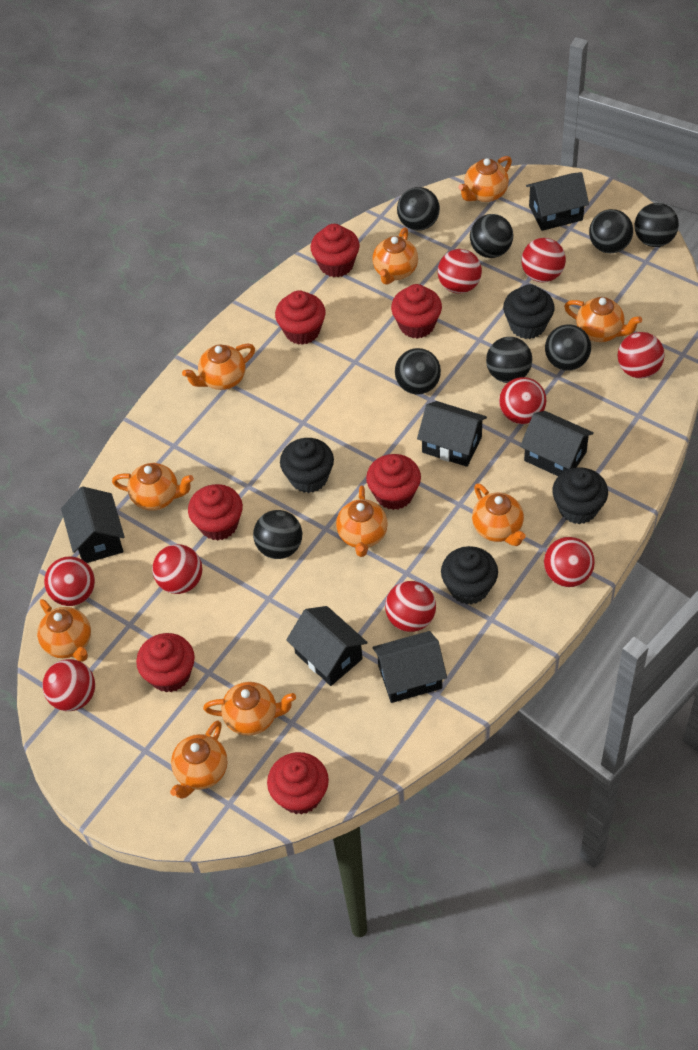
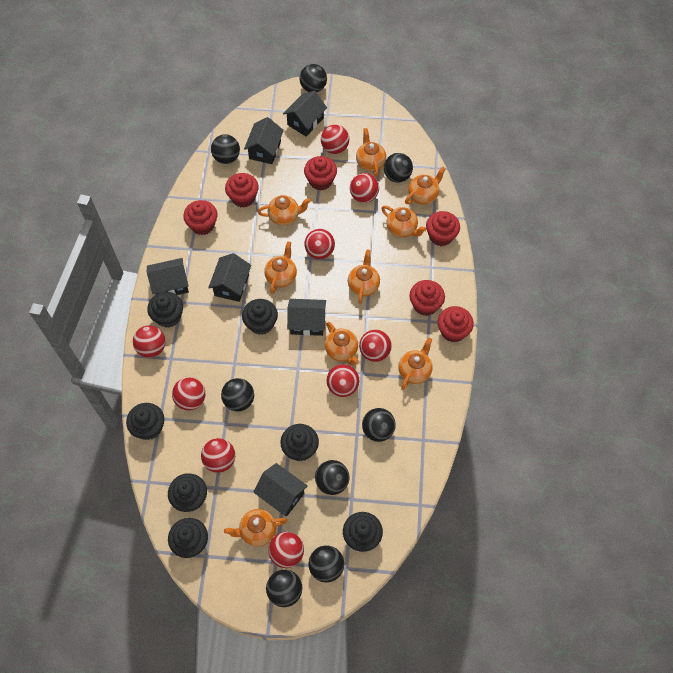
black cupcake: [280,438,334,493] [441,546,498,605] [503,284,554,339] [552,467,608,524] = 4 -> [126,403,164,440] [147,292,183,328] [168,473,207,512] [168,518,208,558] [242,299,278,335] [280,424,319,461] [343,512,383,552] = 7
orange teapot: [37,599,91,662] [112,463,194,511] [170,720,227,799] [182,344,255,390] [203,682,296,736] [336,485,388,557] [373,228,418,285] [458,156,512,202] [472,483,526,546] [564,297,642,342] = 10 -> [224,509,287,546] [257,195,310,226] [264,241,297,294] [325,322,359,366] [348,250,380,304] [356,128,386,177] [381,206,426,238] [398,337,433,389] [405,167,446,205] = 9
red cupcake: [136,633,195,692] [188,484,243,541] [267,752,329,815] [275,290,326,345] [310,224,360,277] [366,454,421,510] [391,284,442,339] = 7 -> [183,200,217,235] [225,173,259,208] [304,156,337,191] [409,280,445,316] [426,211,460,246] [437,306,474,342] = 6

